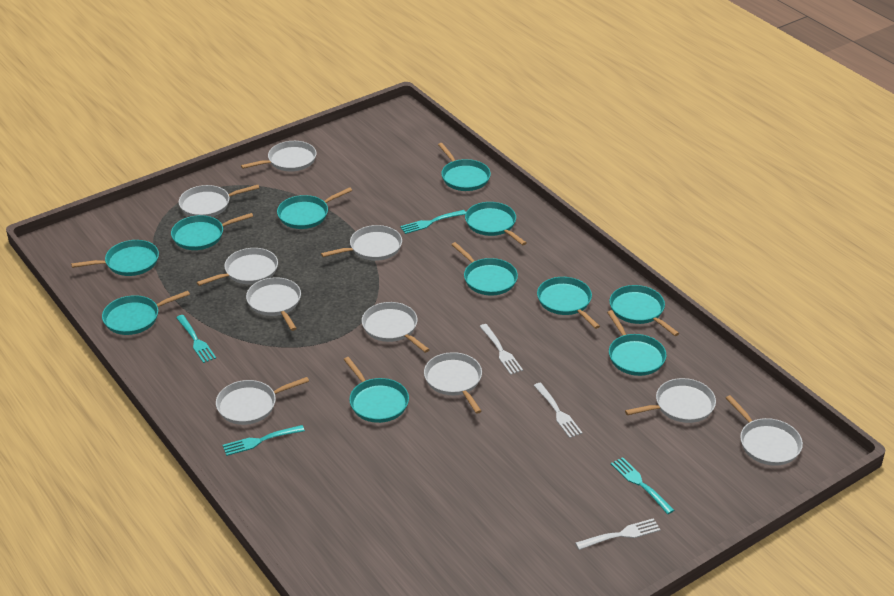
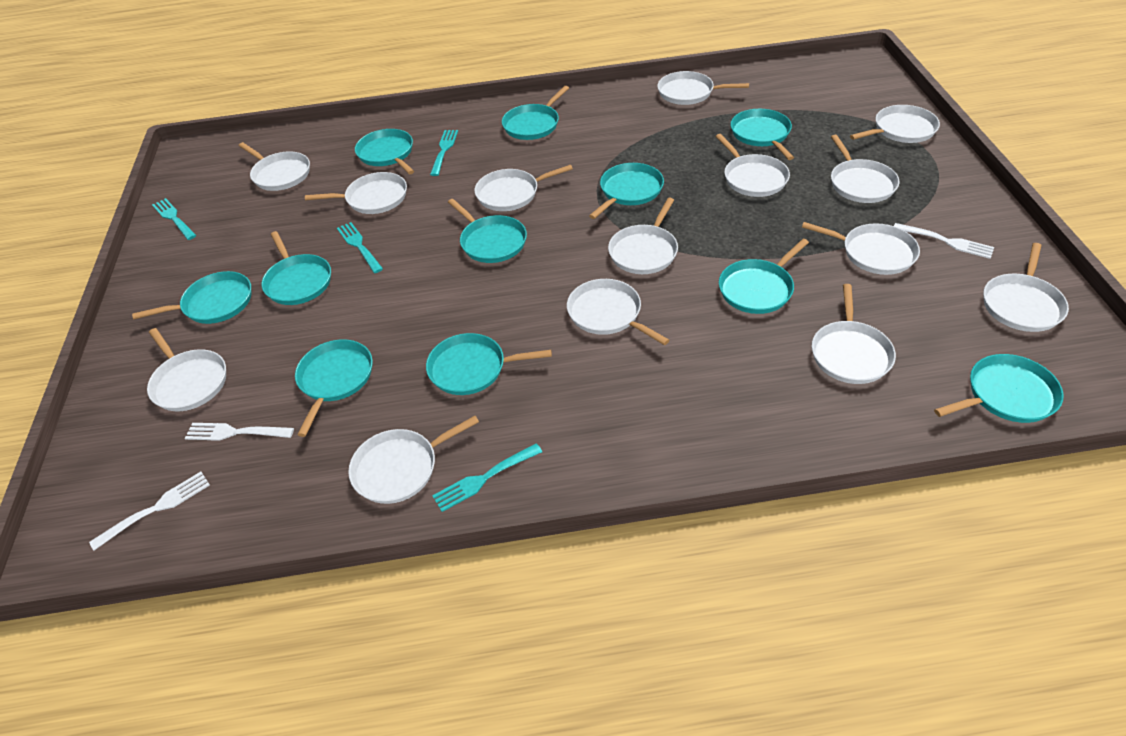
white pan: [179,185,259,217] [197,248,278,286] [216,377,309,425] [241,141,316,172] [246,277,301,331] [321,225,402,261] [362,302,430,353] [424,352,482,414] [625,378,716,423] [726,395,803,466] = 10 -> [147,328,226,411] [238,142,310,191] [305,172,407,214] [348,416,479,504] [475,165,573,211] [567,279,669,345] [608,198,678,274] [657,71,749,105] [715,134,790,197] [802,222,920,275] [812,284,896,384] [831,135,900,203] [850,105,940,143] [983,243,1069,332] = 14

